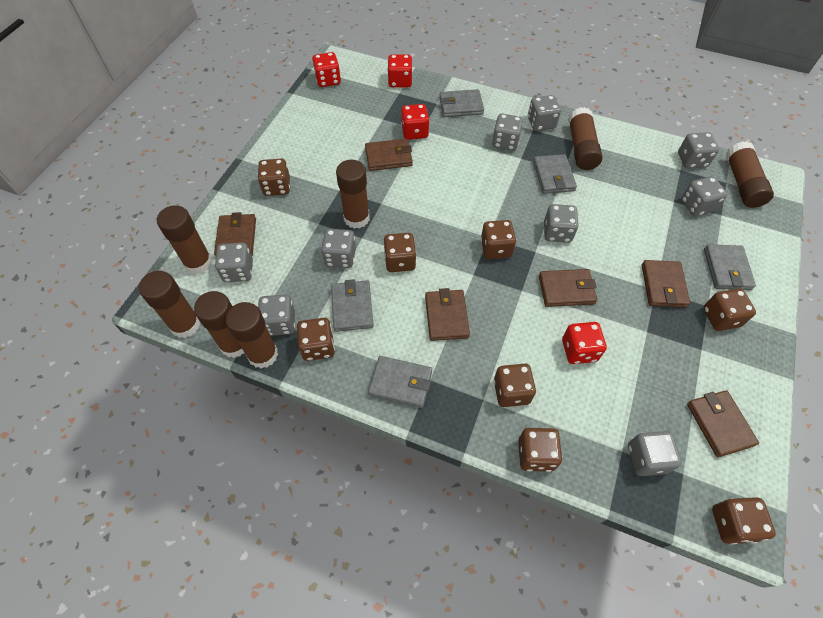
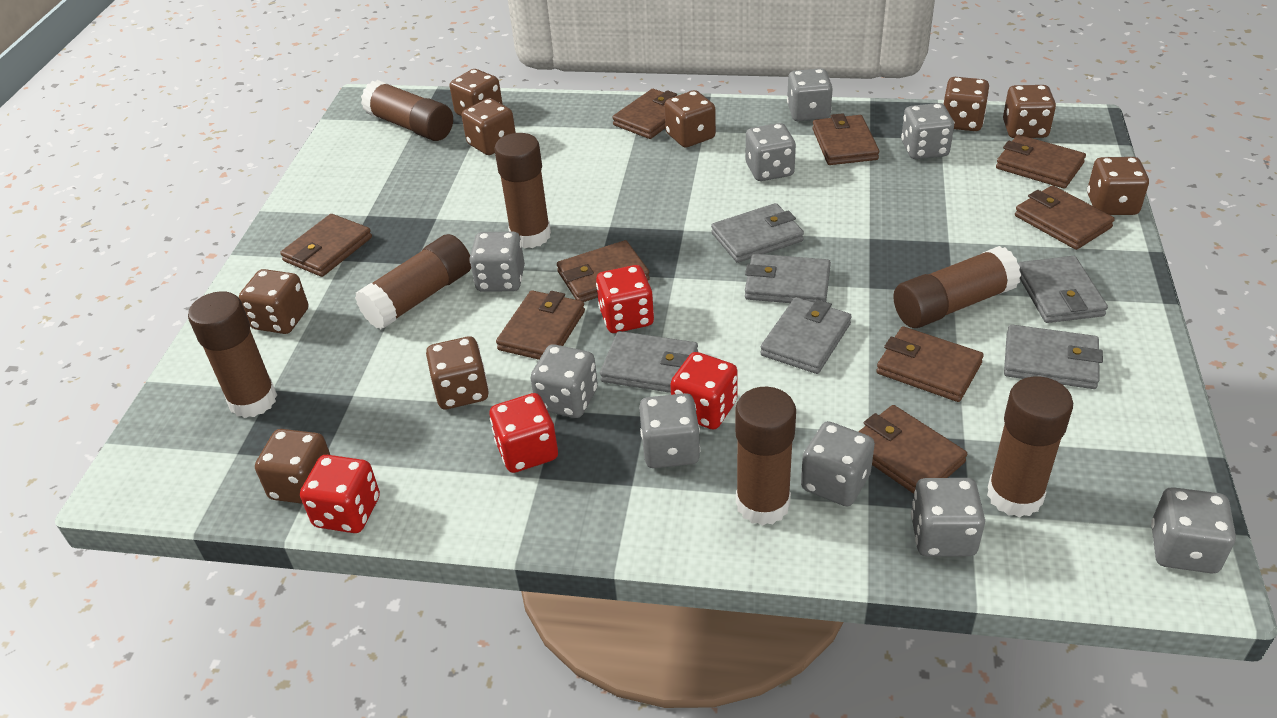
brown dice: [258,158,290,196] [297,318,335,361] [384,233,416,272] [481,220,516,259] [494,364,536,407] [518,428,562,472] [703,288,756,331] [712,497,776,544] = 8 -> [239,269,308,334] [255,429,330,504] [426,336,489,409] [450,69,503,116] [462,98,516,155] [664,90,716,148] [943,77,989,131] [1003,85,1056,138] [1087,157,1149,215] = 9
brown wallet: [214,212,256,255] [365,139,413,171] [425,288,470,341] [539,269,597,307] [642,260,690,308] [687,390,759,457] = 6 -> [280,214,372,277] [496,291,585,360] [557,240,650,302] [612,89,677,139] [812,113,879,165] [858,405,967,494] [876,326,984,402] [996,135,1086,189] [1015,185,1115,250] = 9
grey wallet: [331,279,374,332] [368,356,432,408] [439,89,484,117] [533,154,577,194] [704,244,756,290] = 5 -> [600,331,698,393] [711,203,804,263] [745,254,831,303] [760,297,851,374] [1004,324,1103,389] [1018,256,1108,323] = 6

